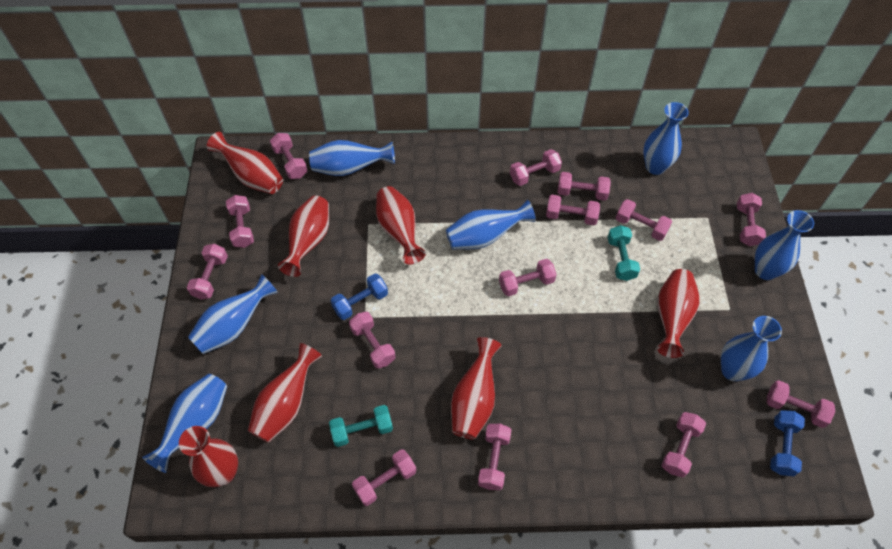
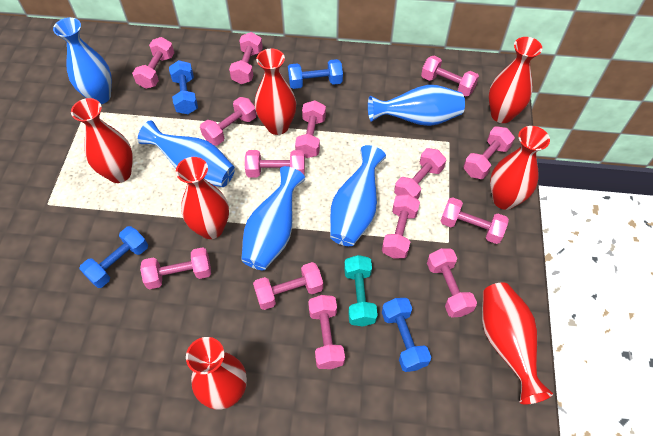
blue dumbbell: [330,274,388,320] [770,410,805,476] = 2 -> [79,226,148,288] [169,60,198,114] [288,59,343,89] [382,298,431,372] = 4
blue vase: [142,374,227,473] [188,274,278,354] [309,140,395,176] [446,200,536,249] [643,102,689,175] [721,316,782,381] [755,210,814,280] = 7 -> [53,18,112,104] [138,120,235,187] [241,166,305,270] [330,145,386,246] [368,85,465,126] = 5
turquoise dumbbell: [329,405,393,447] [608,225,640,281] = 2 -> [344,255,378,326] = 1

